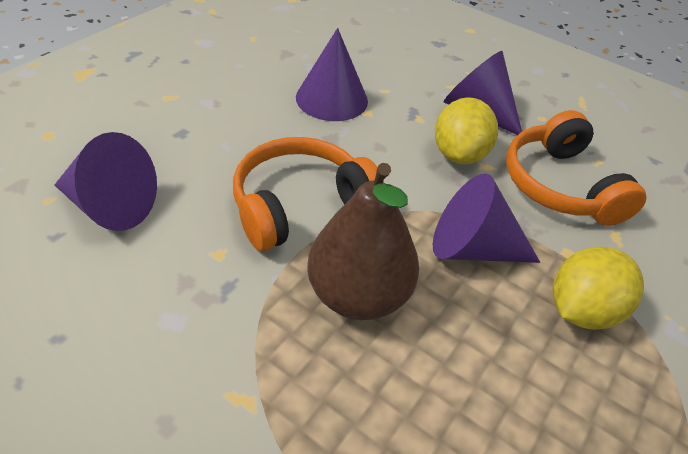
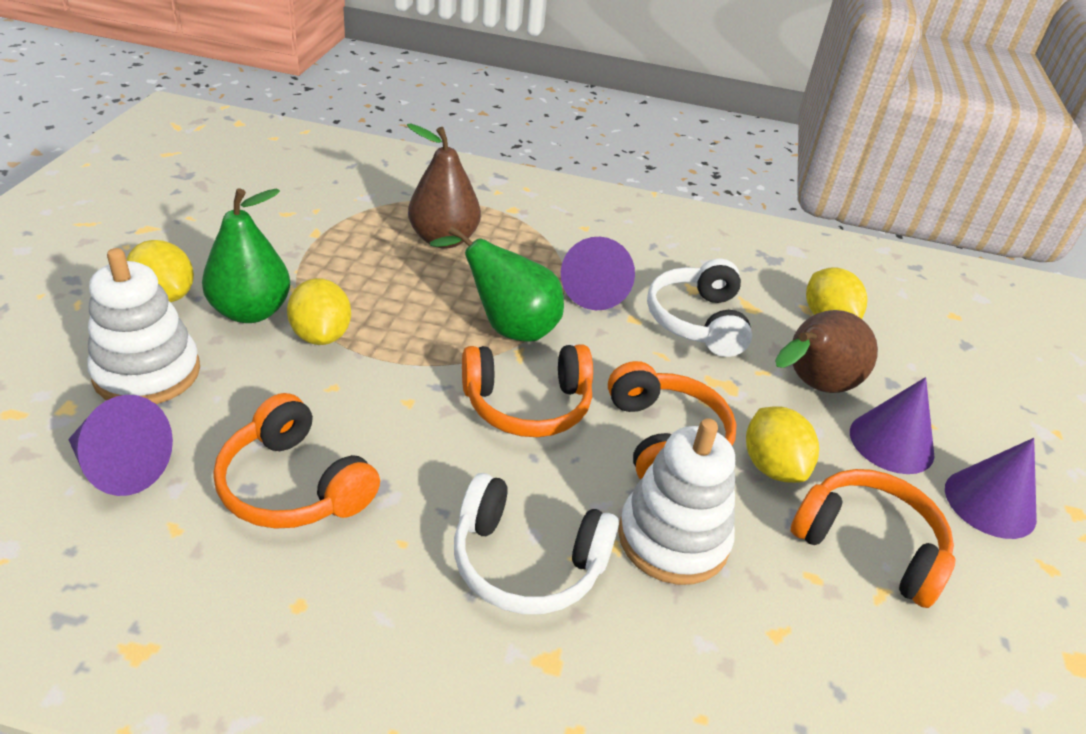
brown pear: [307,163,419,320] = 1 -> [407,124,481,249] [775,310,878,393] = 2
green pear: none = 0 -> [202,188,290,323] [430,226,564,342] = 2
orange headphones: [233,137,384,251] [506,110,647,226] = 2 -> [213,393,380,529] [462,344,593,437] [608,361,736,480] [790,469,956,608] = 4
white headphones: none = 0 -> [454,473,619,614] [647,259,752,357] = 2
white stacking toy: none = 0 -> [87,248,200,404] [618,418,735,585] = 2
yellow lemon: [435,97,498,164] [553,247,644,330] = 2 -> [126,240,194,302] [287,278,351,345] [746,407,819,483] [806,268,868,319] = 4

